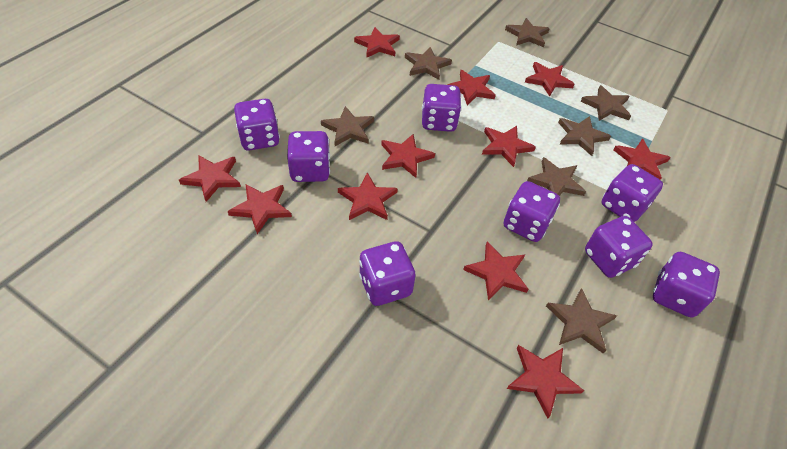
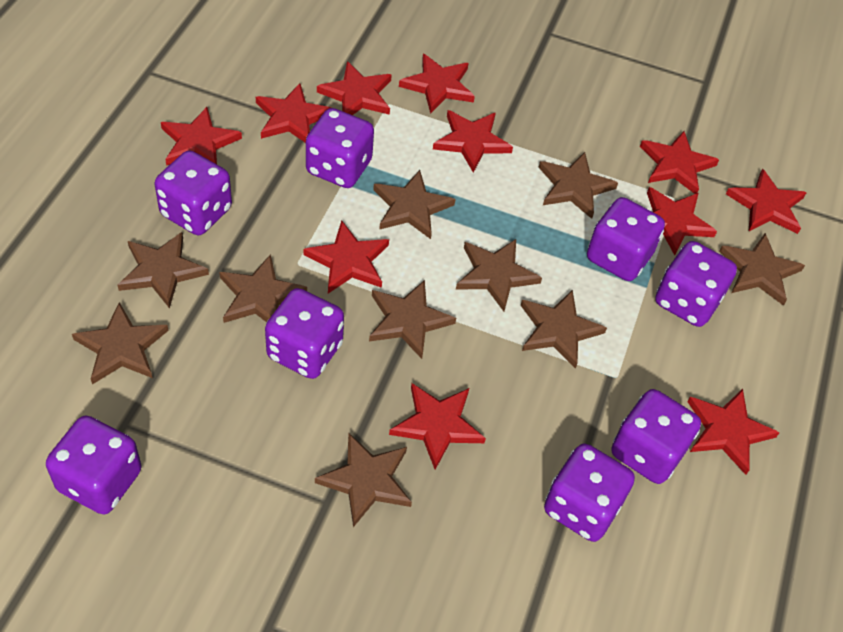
brown star: [321,106,374,146] [405,47,452,80] [505,18,550,47] [527,157,586,196] [546,288,617,354] [558,116,611,156] [580,85,631,121] = 7 -> [72,302,169,384] [118,232,209,309] [219,254,307,323] [315,433,412,527] [369,280,456,359] [373,170,455,239] [456,239,542,311] [521,290,607,369] [538,152,618,219] [719,233,805,306] = 10

